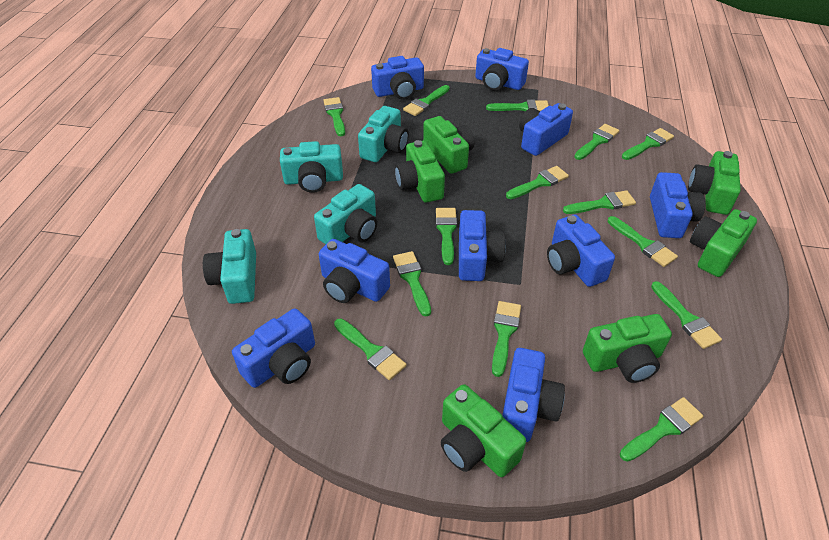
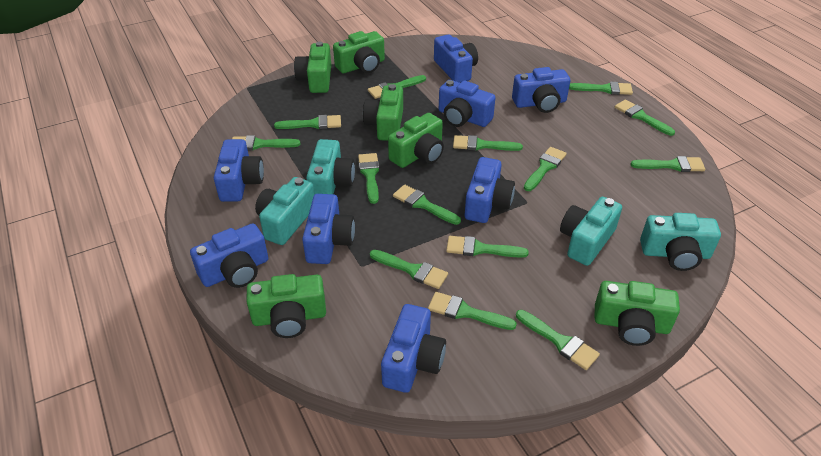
blue camera: [232,308,315,388] [319,239,390,303] [371,56,424,100] [459,210,506,281] [475,48,529,91] [502,348,565,442] [519,103,573,156] [547,214,615,287] [650,172,705,238] = 9 -> [190,223,268,288] [214,139,264,202] [302,194,355,264] [381,304,446,393] [434,35,478,83] [439,80,496,127] [465,157,515,223] [512,67,570,113] = 8

